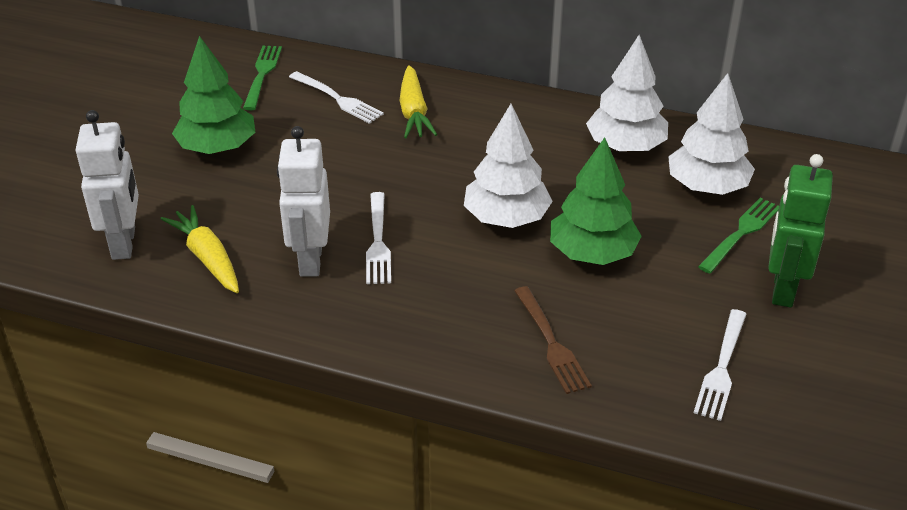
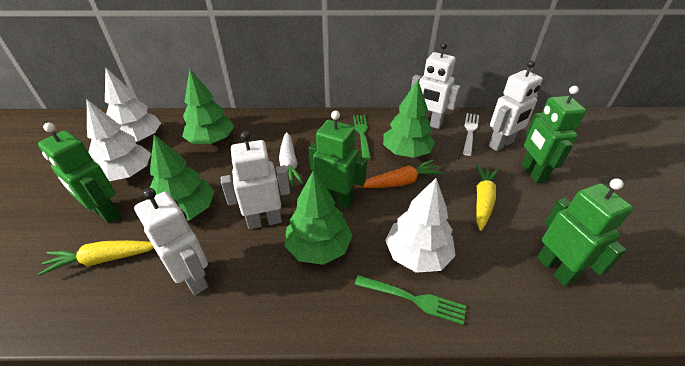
brown fork: [514,286,592,394] = 1 -> none = 0
green robot: [768,154,833,308] = 1 -> [38,123,120,224] [309,111,367,209] [522,86,586,183] [537,178,633,287] = 4
green tree: [172,36,255,154] [550,137,642,265] = 2 -> [150,134,214,220] [182,69,234,144] [284,171,353,265] [383,80,435,158] = 4
orange carrot: none = 0 -> [358,160,444,188] = 1
white carrot: none = 0 -> [279,132,304,186] = 1
white fork: [289,71,384,124] [366,192,391,284] [694,309,747,421] = 3 -> [463,113,479,156] = 1
white robot: [76,110,139,260] [277,126,330,277] = 2 -> [134,188,208,295] [221,131,290,229] [411,42,460,129] [489,60,543,151] = 4

